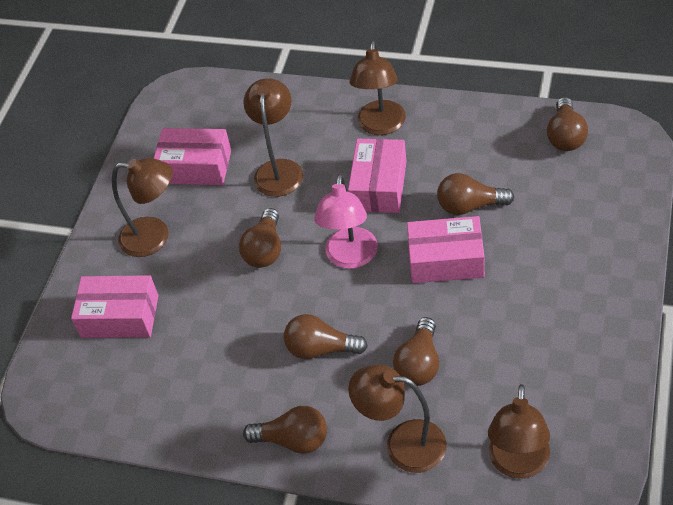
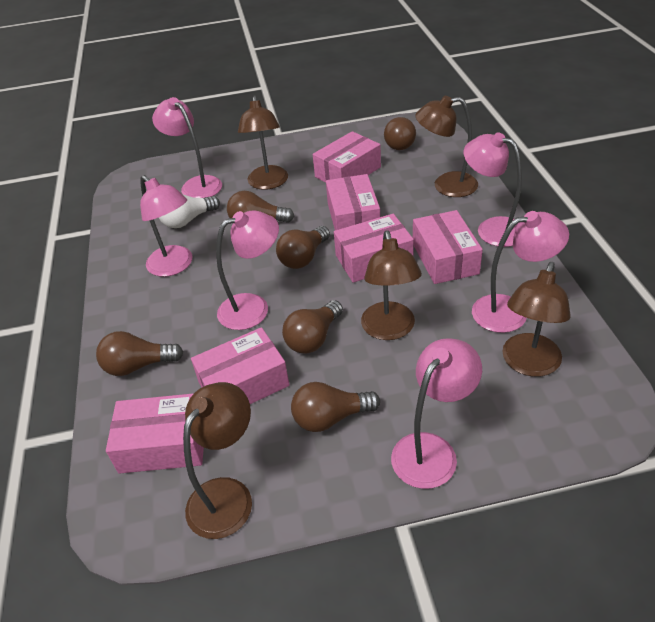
pink box: [71,275,159,338] [154,128,231,185] [348,139,407,213] [407,216,485,283] = 4 -> [106,393,204,474] [191,327,289,404] [313,131,381,183] [326,174,380,230] [334,214,414,283] [413,210,483,284] = 6
pink lamp: [314,174,378,269] = 1 -> [140,175,192,277] [152,97,222,198] [216,210,279,330] [391,338,482,489] [464,132,522,247] [472,211,569,333] = 6
white light bulb: none = 0 -> [159,194,220,228] = 1

